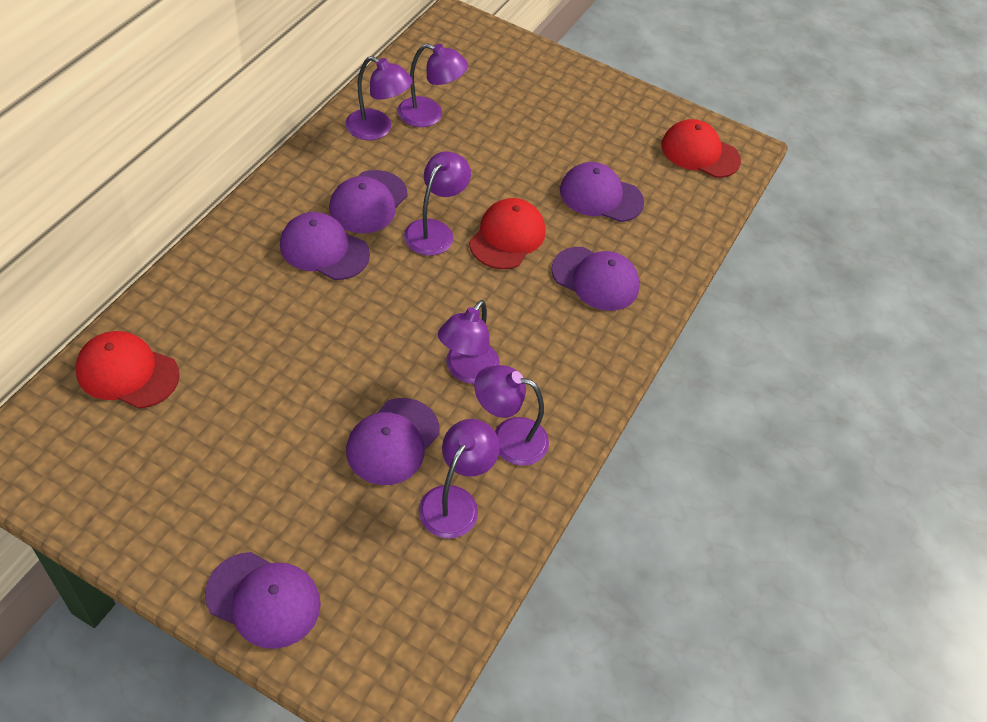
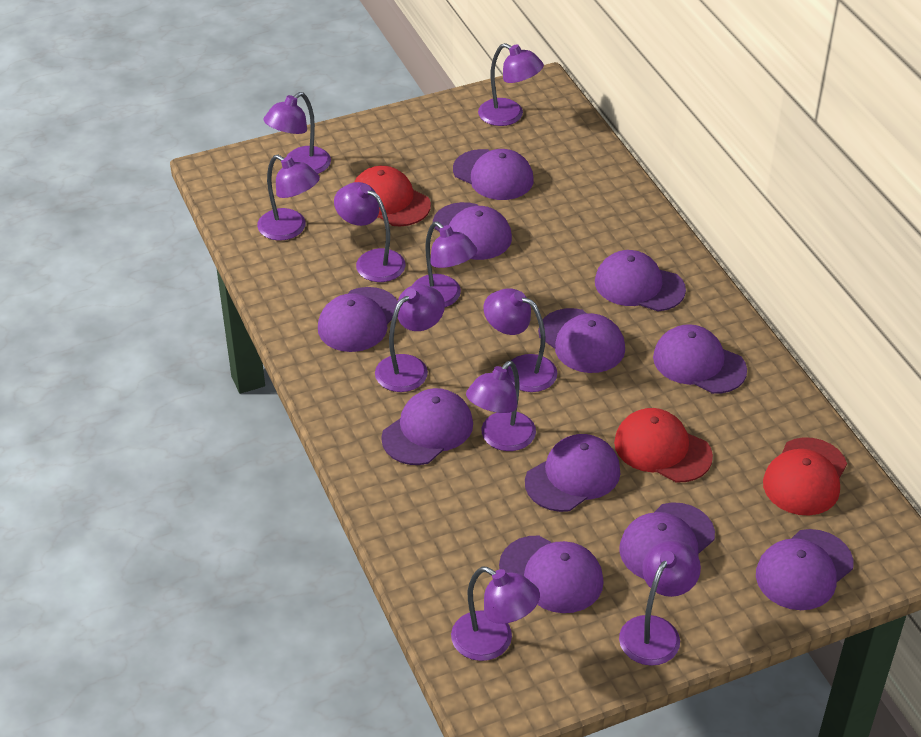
purple cap: [205,552,321,649] [280,212,370,280] [329,170,408,233] [346,398,440,485] [552,247,640,311] [560,162,644,222] = 6 -> [318,287,398,352] [381,388,473,465] [433,202,512,260] [453,149,534,200] [499,535,604,613] [525,434,620,512] [538,308,625,373] [595,250,686,311] [619,502,715,579] [653,324,747,394] [756,529,854,610] = 11
purple lamp: [345,56,413,140] [397,44,468,127] [404,151,471,256] [419,419,500,539] [438,300,500,384] [474,365,549,466] = 6 -> [257,155,320,240] [263,92,331,174] [334,182,405,282] [375,284,445,392] [413,221,477,307] [451,567,540,661] [466,361,536,451] [478,43,544,126] [484,288,557,392] [619,540,701,666] = 10

